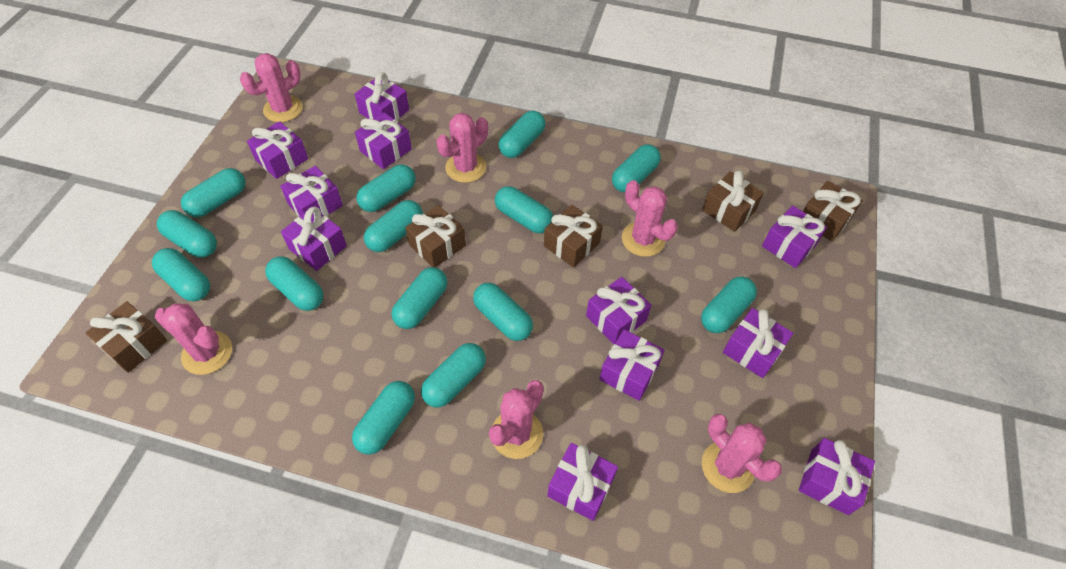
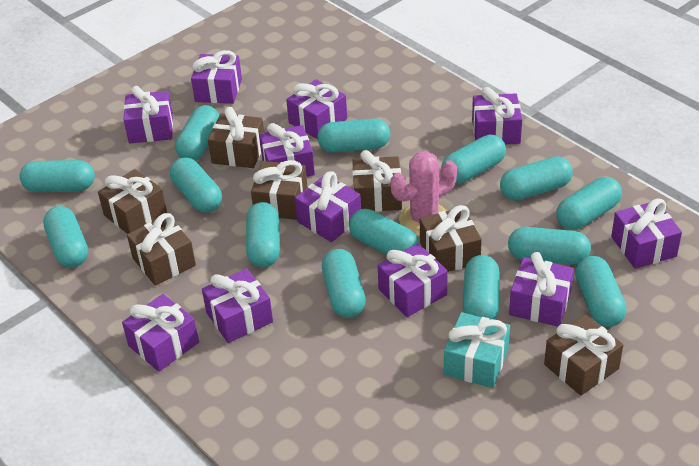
brown gift: [86,301,167,373] [405,205,466,268] [544,205,603,268] [702,170,764,232] [803,181,862,241] = 5 -> [98,169,167,234] [127,213,196,286] [208,107,264,168] [251,160,307,220] [352,150,402,212] [420,205,482,272] [544,314,623,396] = 7
pink cactus: [155,303,232,375] [240,53,303,122] [436,113,488,183] [489,380,544,459] [622,180,678,257] [702,414,782,493] = 6 -> [390,151,457,236] = 1
turquoise gift: none = 0 -> [444,312,510,388] = 1

